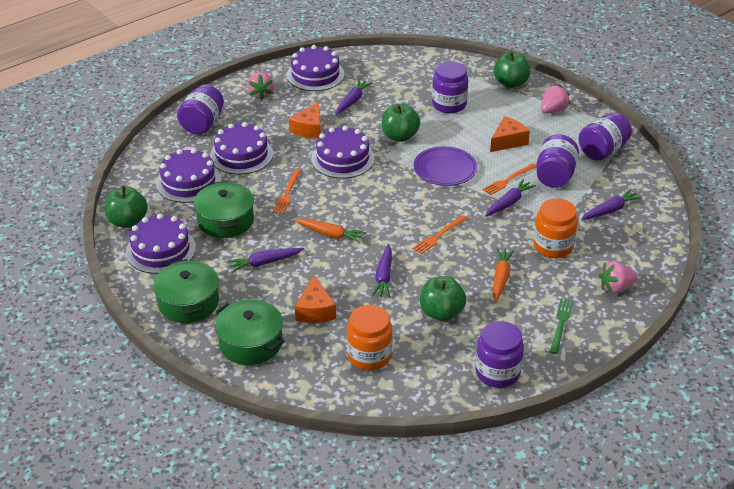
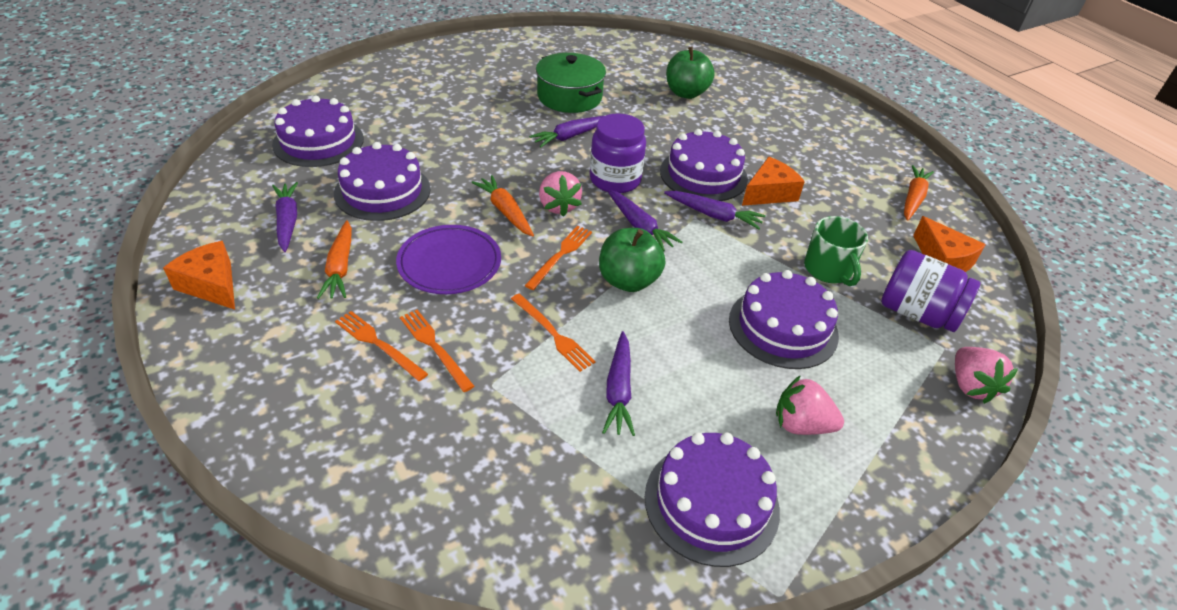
green apple: [105,186,148,228] [382,104,420,142] [420,276,466,321] [494,51,530,88] = 4 -> [599,228,665,292] [666,46,715,99] = 2
green fork: [550,298,573,354] = 1 -> none = 0
green mug: none = 0 -> [804,216,868,286] = 1
green pot: [153,259,219,323] [194,181,254,238] [215,299,285,365] = 3 -> [536,53,606,113] = 1
orange carrot: [294,218,366,243] [493,248,514,302] = 2 -> [317,220,352,299] [472,175,534,237] [904,165,934,221] = 3
orange fork: [273,169,301,214] [412,215,467,254] [482,163,536,195] = 3 -> [335,311,428,381] [400,310,474,392] [511,294,596,372] [524,226,592,290] = 4
orange jar: [347,305,393,370] [533,198,578,258] = 2 -> none = 0
purple jar: [177,84,224,134] [432,61,468,113] [475,321,524,388] [536,134,579,188] [579,113,632,161] = 5 -> [590,113,646,193] [881,250,981,332] = 2

